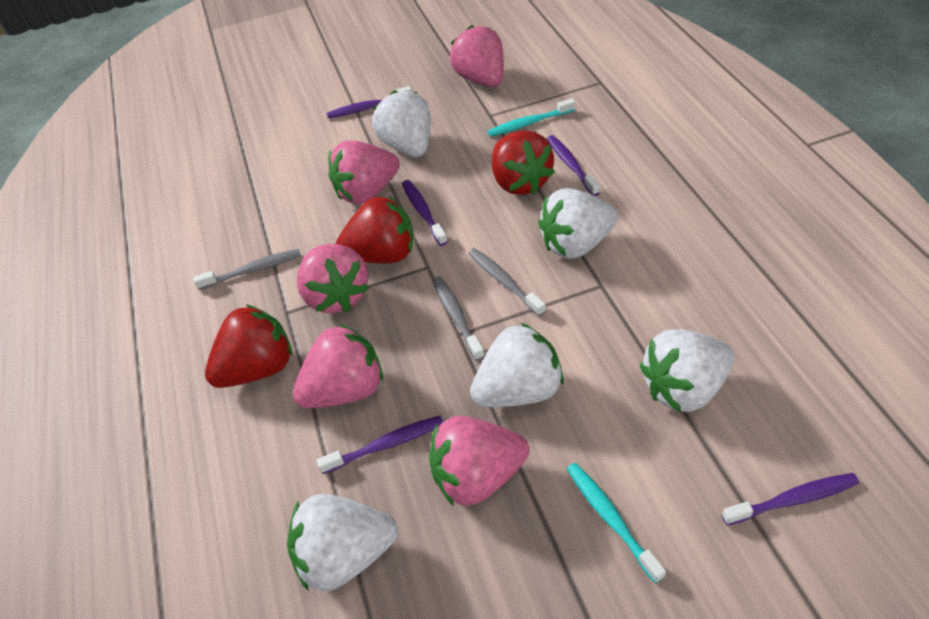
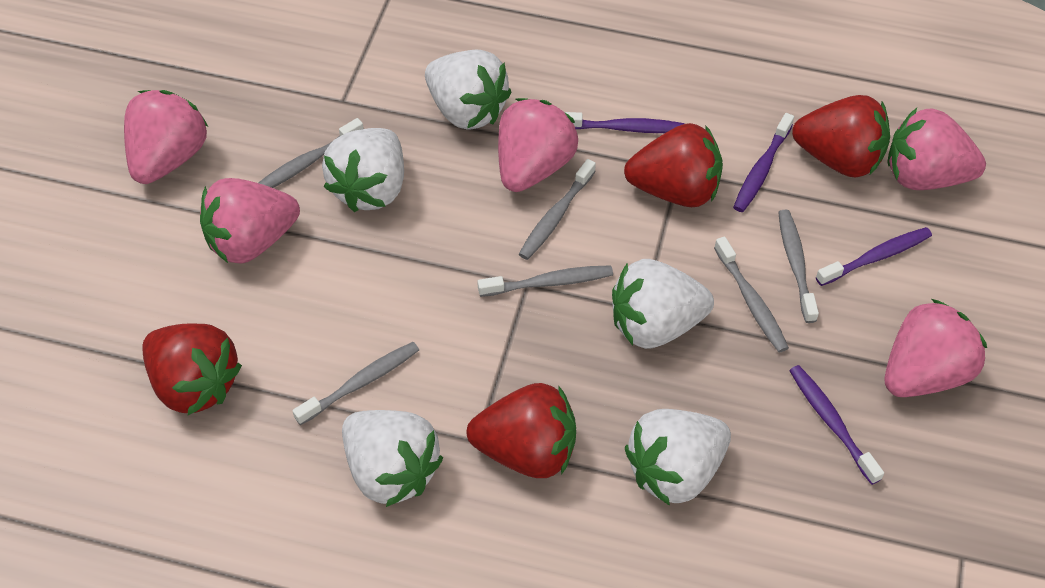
grey toothbrush: [193,249,301,290] [433,276,485,361] [468,248,546,316] = 3 -> [258,118,364,188] [292,342,419,425] [478,265,613,297] [519,159,596,260] [714,236,789,353] [778,210,819,323] = 6
purple toothbrush: [316,416,443,474] [327,86,412,119] [402,180,448,246] [547,135,600,196] [722,473,859,525] = 5 -> [565,112,685,133] [733,113,794,212] [789,365,884,485] [816,227,932,286] = 4
red strawberry: [205,304,293,388] [336,195,413,263] [492,130,555,195] = 3 -> [143,324,242,415] [467,383,576,478] [624,123,723,207] [792,95,890,177] = 4
turquoise toothbrush: [488,98,575,136] [567,463,666,583] = 2 -> none = 0

